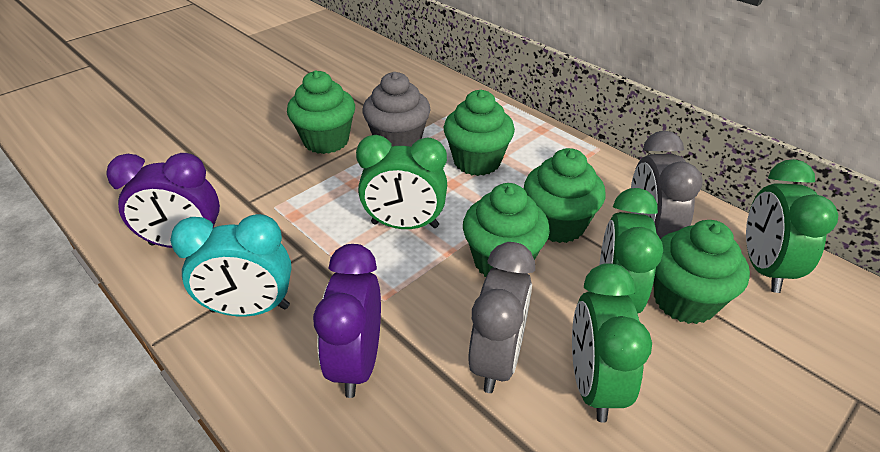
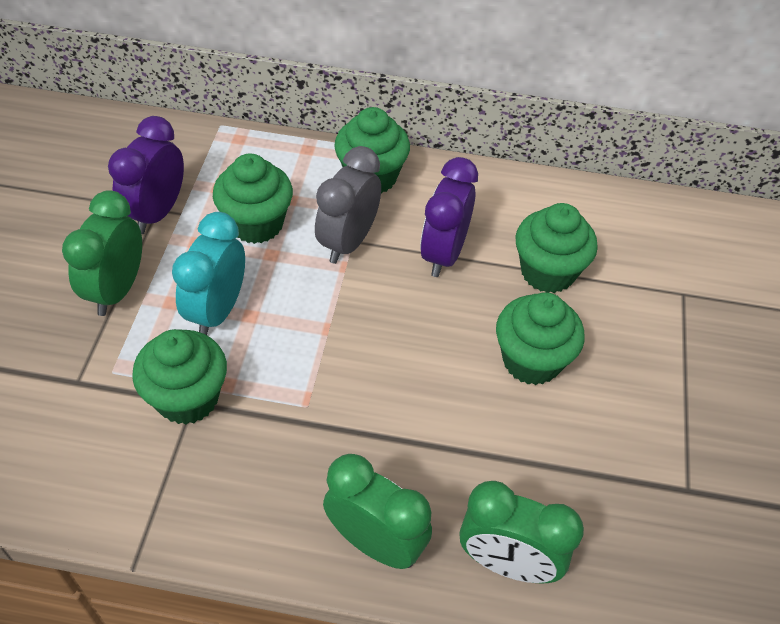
green clock: [356,135,447,229] [572,263,652,423] [600,188,663,314] [746,159,838,293] = 4 -> [62,190,142,316] [323,454,432,569] [460,481,584,584] = 3
grey clock: [468,242,535,393] [631,130,703,239] = 2 -> [315,146,381,264] = 1
grey cupcake: [362,72,431,147] = 1 -> none = 0

